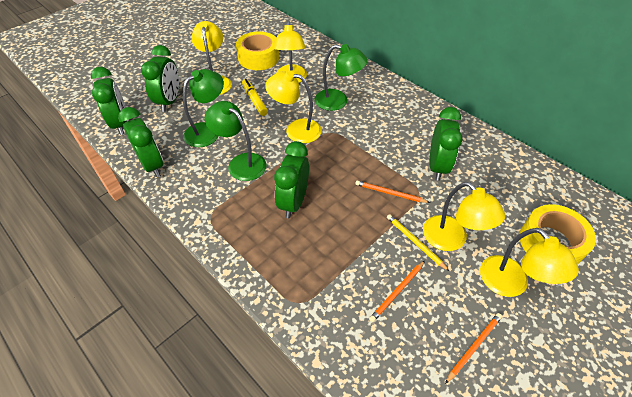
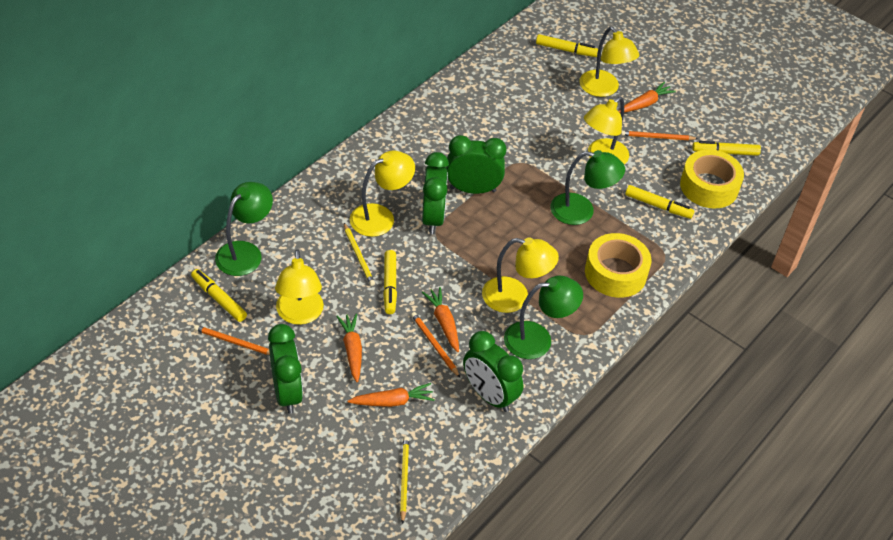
green clock: [91,67,128,135] [118,107,163,177] [141,45,179,112] [274,141,309,218] [429,107,462,181] = 5 -> [268,324,303,414] [422,152,449,234] [446,135,507,194] [463,331,523,412] = 4
orange carrot: none = 0 -> [336,313,362,382] [347,383,435,407] [422,287,459,352] [619,82,676,113] = 4
yellow marker: [242,79,268,116] = 1 -> [191,269,247,322] [383,250,397,314] [536,34,598,57] [625,185,694,219] [692,141,761,156] = 5
yellow pencil: [387,214,449,271] = 1 -> [344,223,375,286] [400,436,409,524] = 2

